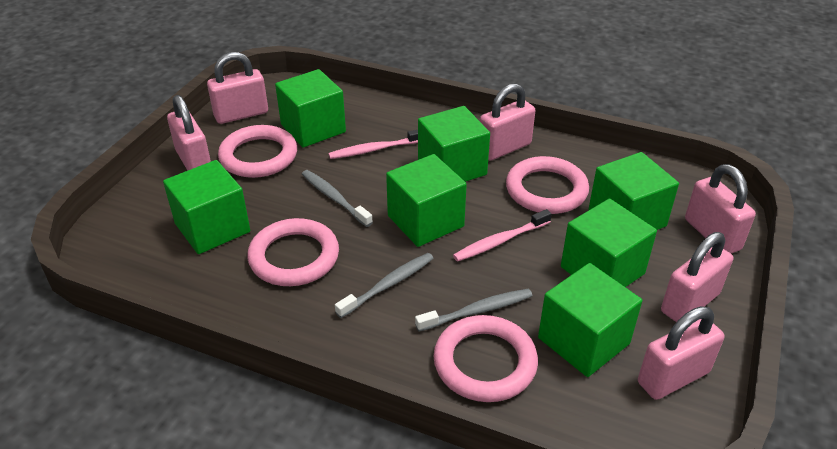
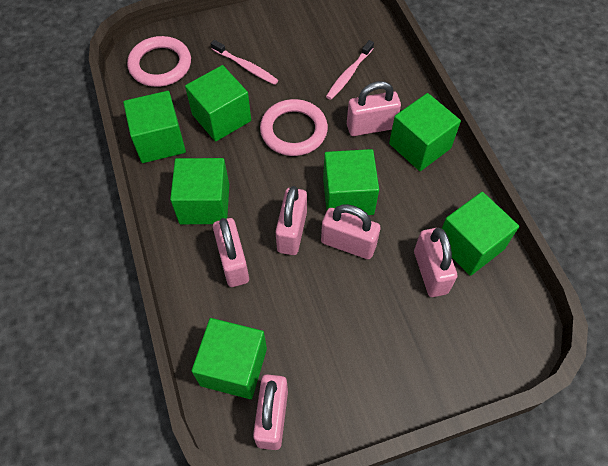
grey toothbrush: [302,170,373,227] [335,253,434,318] [415,289,532,331] = 3 -> none = 0
pink ring: [218,125,297,178] [247,218,339,286] [433,315,538,402] [506,156,589,214] = 4 -> [127,36,191,87] [260,99,328,156] = 2

